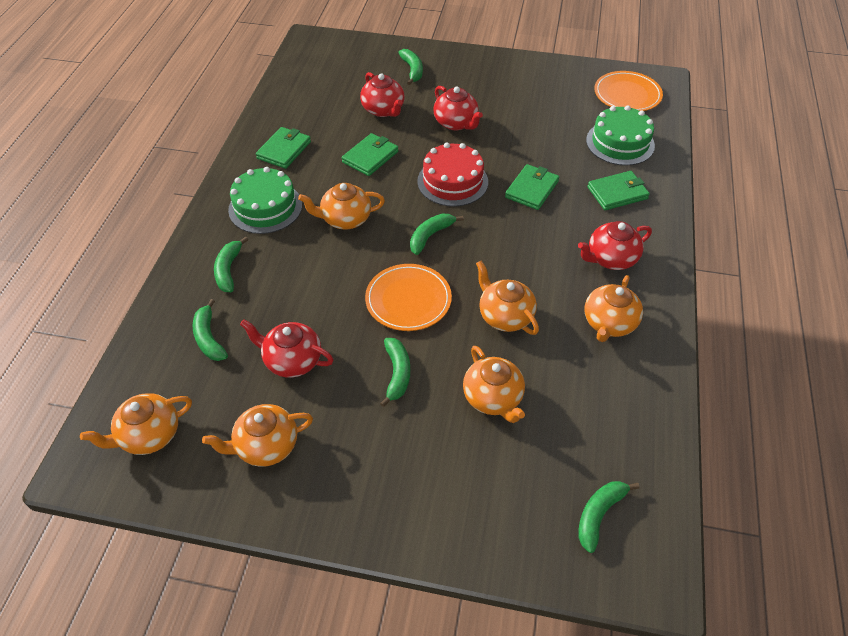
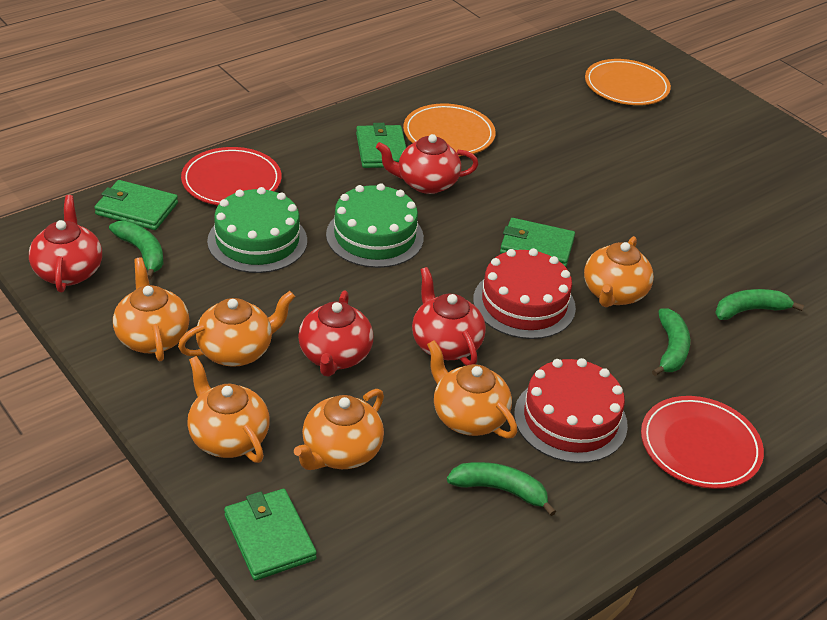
green banana: [193,299,228,361] [214,236,248,292] [380,338,410,407] [398,49,423,85] [410,213,464,255] [578,481,640,553] = 6 -> [109,221,164,280] [447,462,556,516] [652,308,690,376] [715,289,804,320] = 4
red cake: [417,142,488,206] = 1 -> [473,248,576,339] [514,358,628,463] = 2
red plate: none = 0 -> [181,147,282,205] [641,396,764,489] = 2

